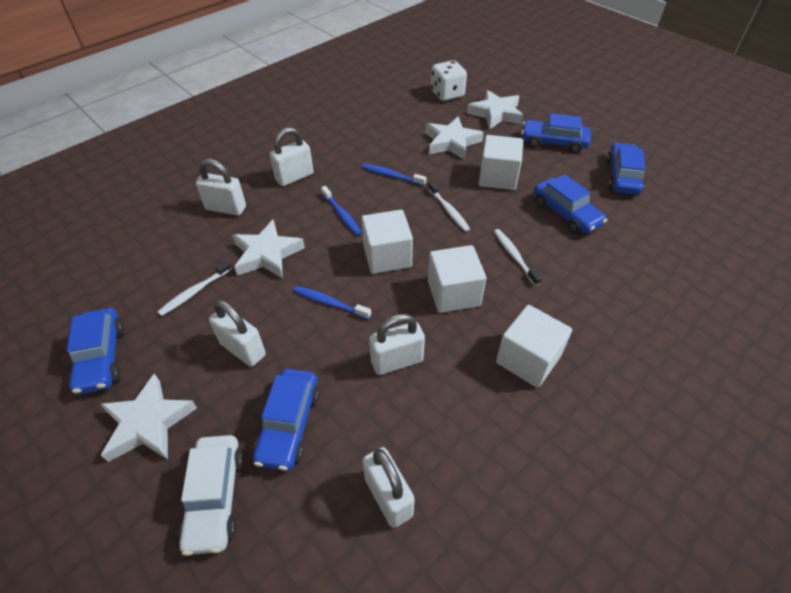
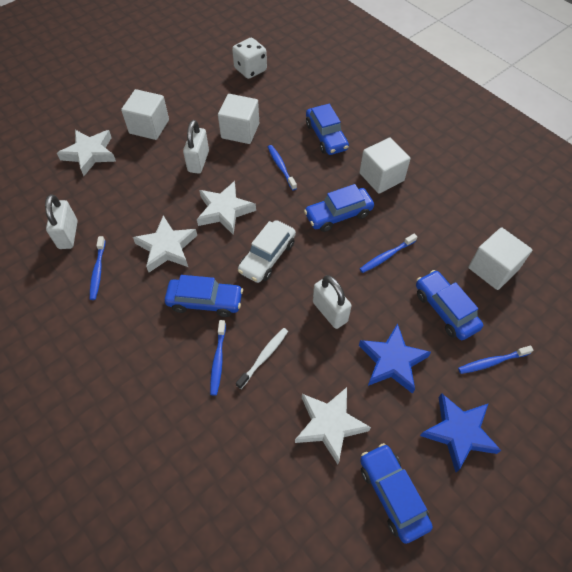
blue star: none = 0 -> [359,323,431,394] [420,393,502,472] = 2
blue toothbrush: [293,286,371,319] [321,186,362,235] [362,164,427,186] = 3 -> [90,236,105,300] [210,320,226,396] [268,145,297,190] [360,233,418,273] [458,346,534,374] = 5
white padlock: [196,159,246,216] [209,300,266,367] [270,127,313,186] [362,447,415,528] [369,314,425,375] = 5 -> [45,194,78,249] [183,120,209,174] [313,275,352,329] = 3
white toothbrush: [157,260,232,316] [427,181,470,232] [494,229,542,286] = 3 -> [236,328,288,389] = 1

